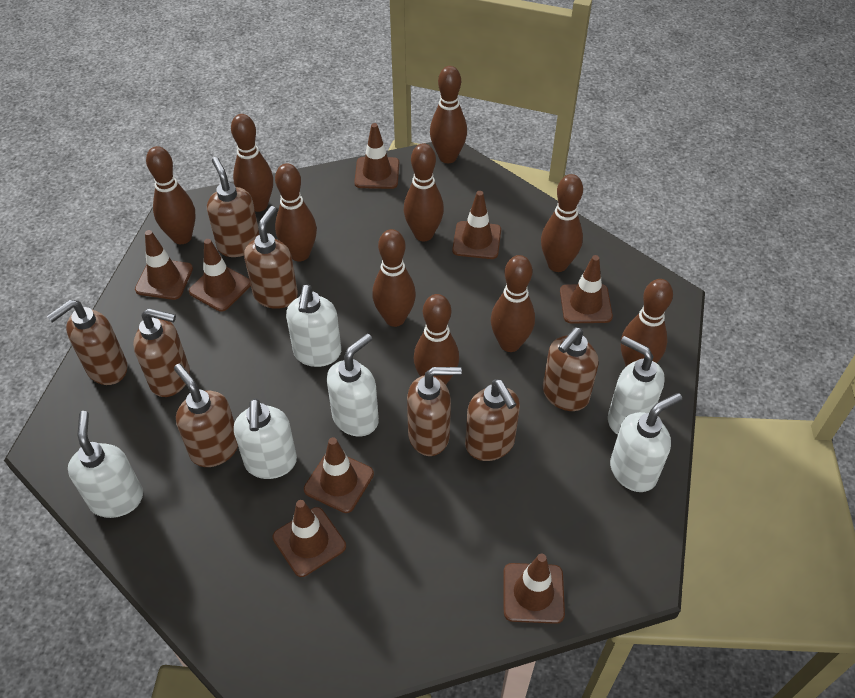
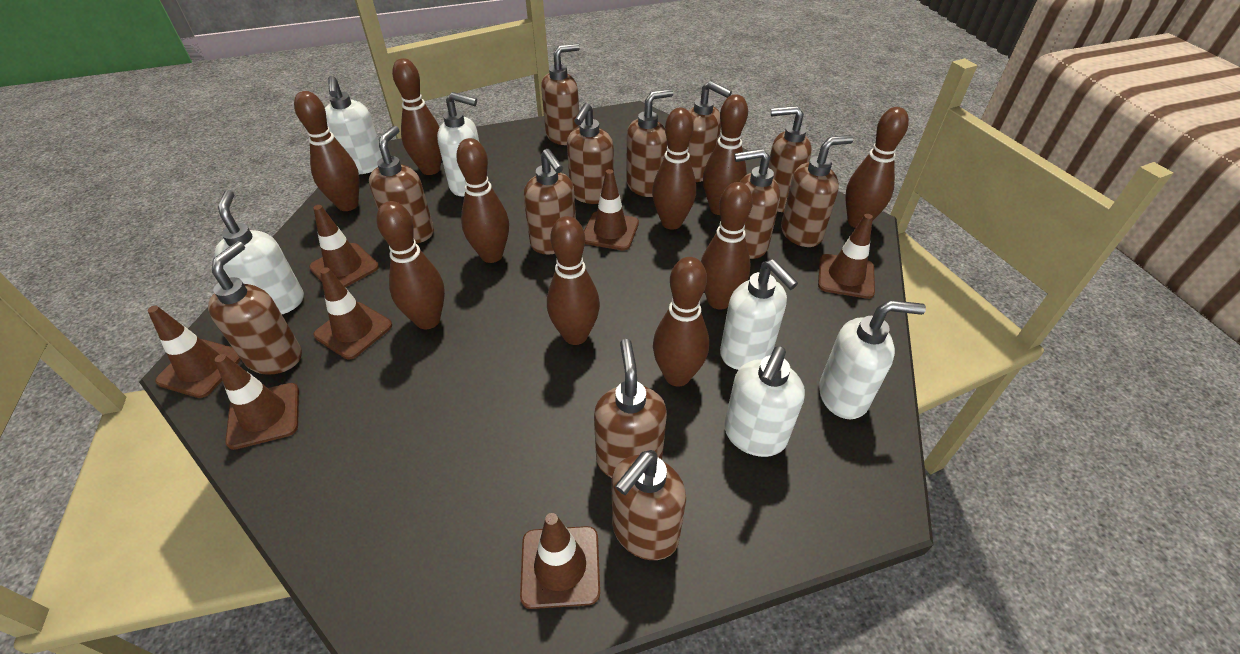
brown soap dispenser: [47,300,128,385] [133,308,190,397] [174,364,238,467] [207,157,260,257] [244,206,298,309] [407,367,462,456] [465,379,520,461] [543,327,599,411] = 8 -> [208,241,302,375] [369,126,434,244] [523,149,576,254] [541,44,580,145] [567,103,614,204] [594,339,667,478] [612,450,686,560] [626,89,673,197] [688,81,732,182] [734,148,780,259] [768,106,812,212] [781,135,854,247] = 12
brown traffic cone: [135,230,193,300] [189,239,251,312] [272,500,346,577] [304,437,374,513] [354,123,399,189] [452,191,501,259] [503,553,565,624] [560,255,613,324] = 8 -> [148,306,241,398] [215,354,299,450] [309,205,379,287] [314,267,392,359] [520,513,600,609] [584,169,639,251] [818,214,875,299] = 7

